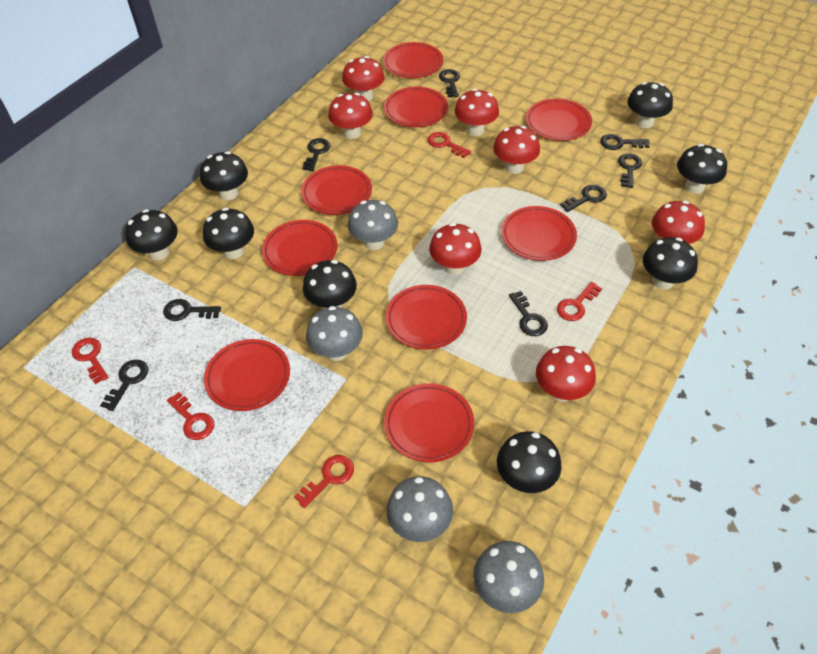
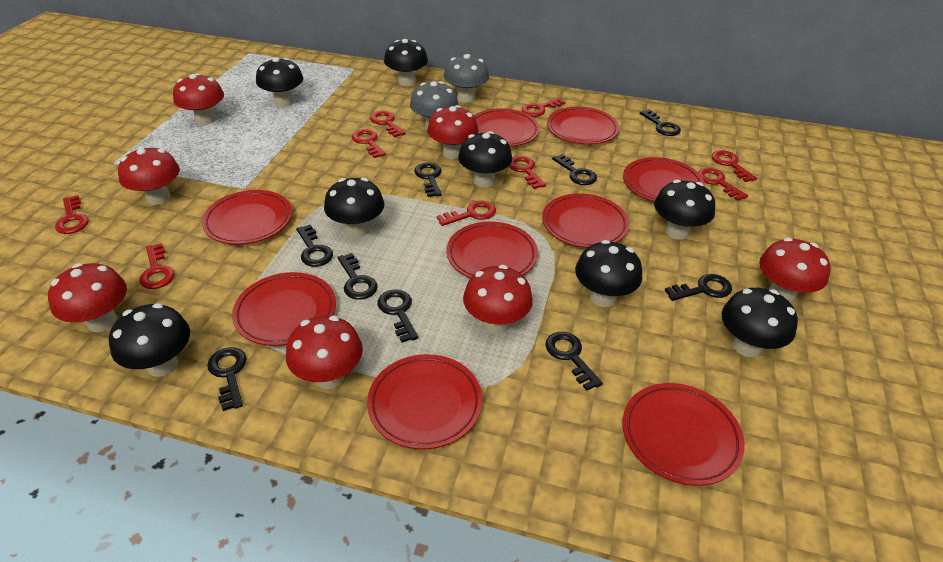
black key: [100,360,148,411] [163,299,221,321] [303,138,331,171] [439,69,460,97] [509,291,548,336] [560,185,607,212] [600,134,649,150] [618,153,642,188] = 8 -> [207,347,247,411] [296,224,333,267] [337,253,378,300] [378,289,418,343] [414,162,442,197] [545,332,603,391] [552,154,597,185] [640,110,681,136] [665,274,732,301] = 9
grey mushroom: [306,306,363,361] [348,200,398,250] [386,476,453,542] [473,541,544,613] = 4 -> [410,81,459,130] [444,54,489,103] = 2
red key: [72,338,109,384] [167,392,214,440] [294,455,354,508] [428,132,471,158] [557,282,602,321] = 5 -> [55,195,89,234] [139,243,175,289] [352,129,386,158] [370,111,405,137] [437,201,496,226] [509,156,546,189] [521,97,565,117] [698,168,748,201] [712,150,757,182] = 9

